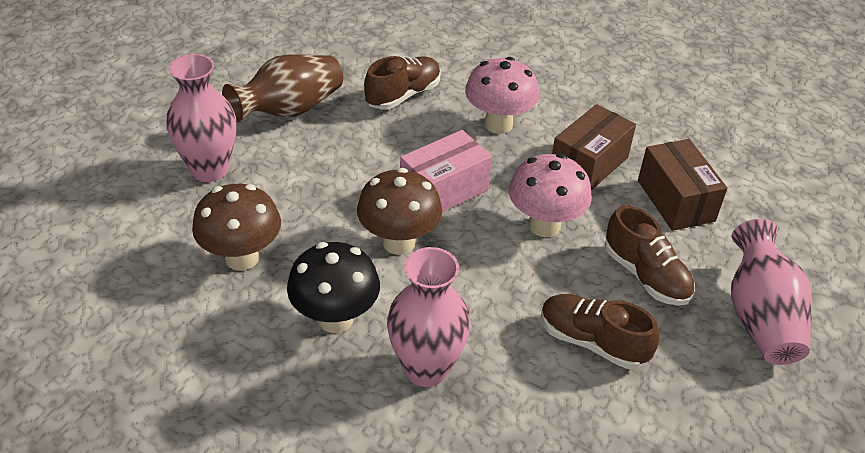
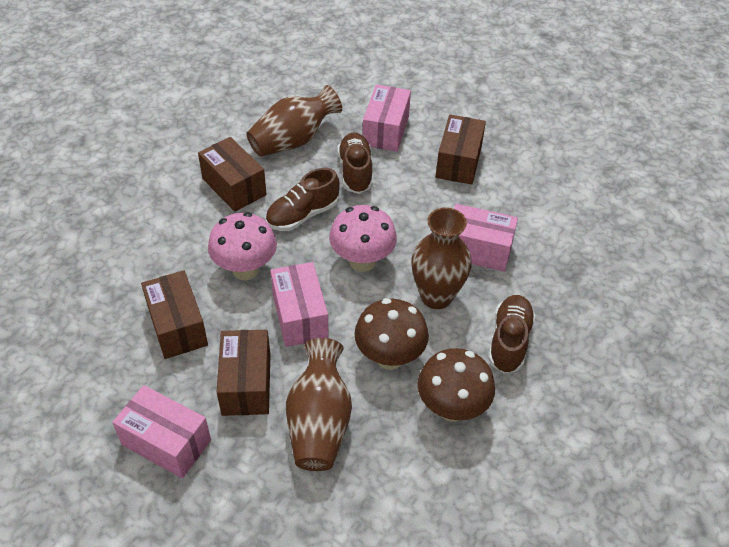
black mushroom: [287,242,380,333] = 1 -> none = 0
brown box: [552,104,636,190] [638,139,728,231] = 2 -> [141,270,208,359] [198,137,267,212] [217,330,270,416] [436,115,486,185] = 4
brown vase: [222,54,343,123] = 1 -> [246,85,342,157] [286,338,352,471] [411,207,472,309] = 3
pink box: [400,130,492,212] = 1 -> [112,385,211,478] [270,262,329,347] [363,84,411,152] [454,204,518,272] = 4
pink vase: [166,54,236,182] [387,247,471,387] [731,219,812,365] = 3 -> none = 0

